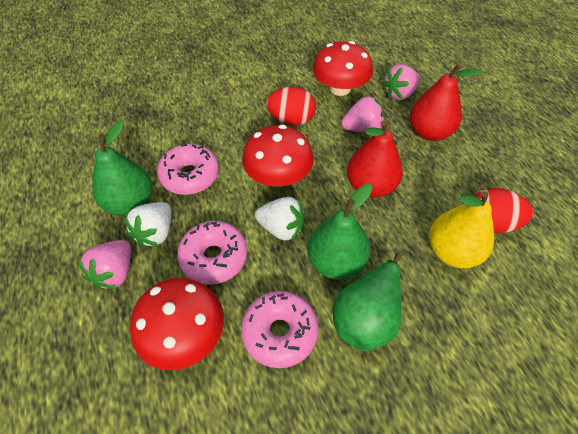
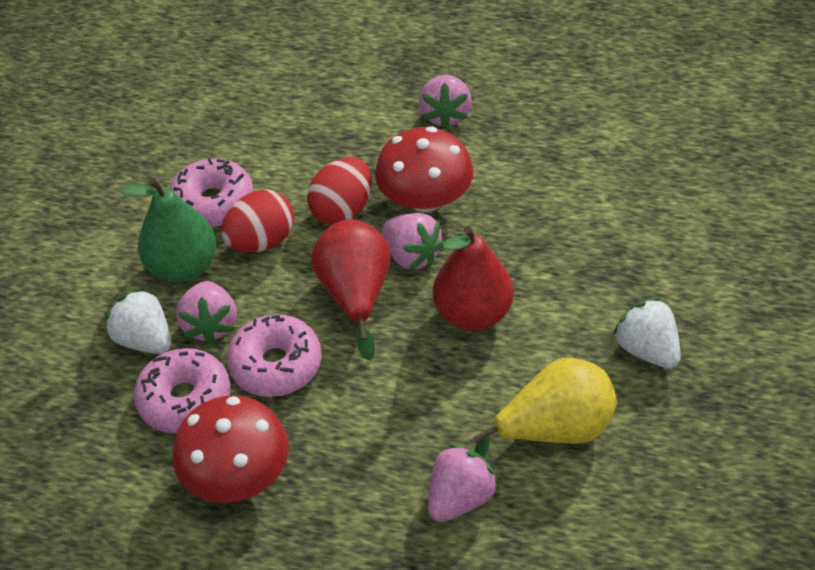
green pear: [92,121,152,215] [308,184,372,280] [333,253,402,351] = 3 -> [120,178,216,282] = 1
pink strawberry: [78,240,131,290] [341,95,384,133] [382,64,420,100] = 3 -> [176,281,237,345] [382,213,444,270] [419,75,472,130] [428,444,499,522] = 4
red mushroom: [130,278,224,370] [242,125,314,187] [313,41,373,96] = 3 -> [172,395,289,503] [375,126,474,212] = 2

